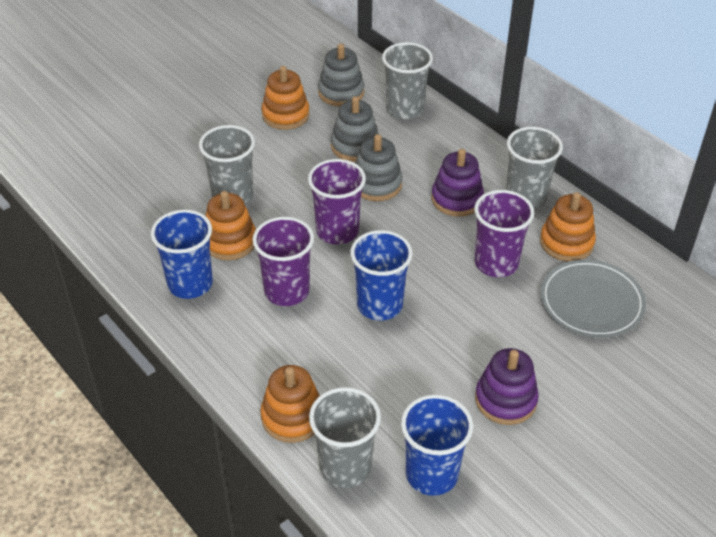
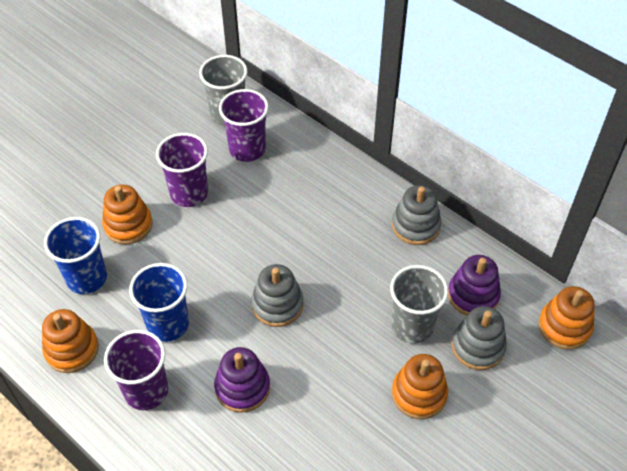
blue cup: [151,210,213,299] [350,230,413,321] [401,394,473,496] = 3 -> [44,217,107,294] [129,263,189,342] = 2
grey cup: [199,125,255,204] [309,387,381,488] [382,42,433,120] [506,127,563,209] = 4 -> [199,55,248,126] [390,265,448,344] = 2
grey plate: [540,259,646,338] = 1 -> none = 0

